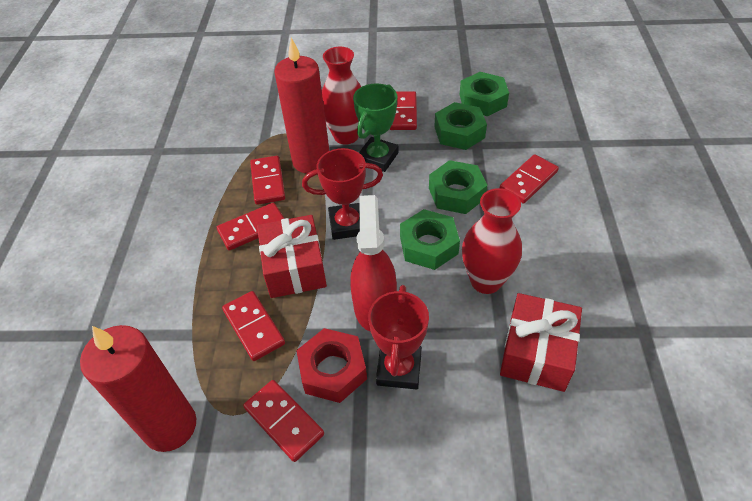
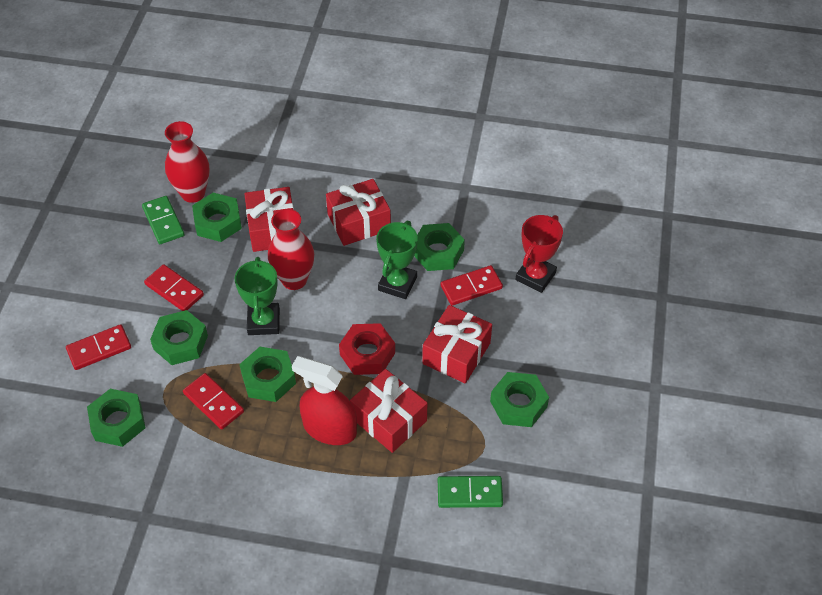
green domino: none = 0 -> [142,196,185,244] [438,476,503,508] = 2
green nut: [400,209,460,270] [429,160,487,214] [434,102,487,150] [460,72,509,116] = 4 -> [87,389,146,447] [150,310,208,365] [192,193,242,242] [239,347,296,402] [414,223,465,271] [490,372,549,427] = 6
green trophy: [353,84,399,172] = 1 -> [235,257,280,335] [376,221,418,299] = 2
red candle: [80,325,196,452] [274,38,329,174] = 2 -> none = 0
red domino: [217,203,285,250] [222,291,285,361] [243,380,324,462] [250,156,285,205] [390,91,417,130] [500,154,559,204] = 6 -> [66,324,131,370] [144,264,204,311] [183,373,244,430] [441,265,503,305] = 4
red gift: [257,215,327,298] [500,293,582,392] = 2 -> [244,187,294,252] [326,179,391,246] [350,369,427,453] [422,305,492,384] = 4
red trophy: [302,148,383,240] [368,285,429,389] = 2 -> [515,215,563,293] = 1

